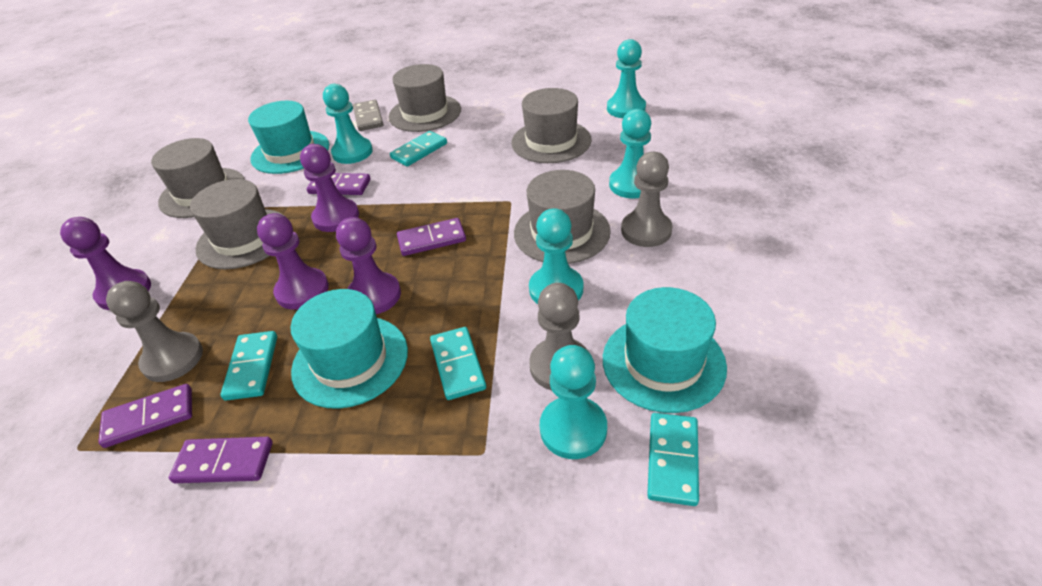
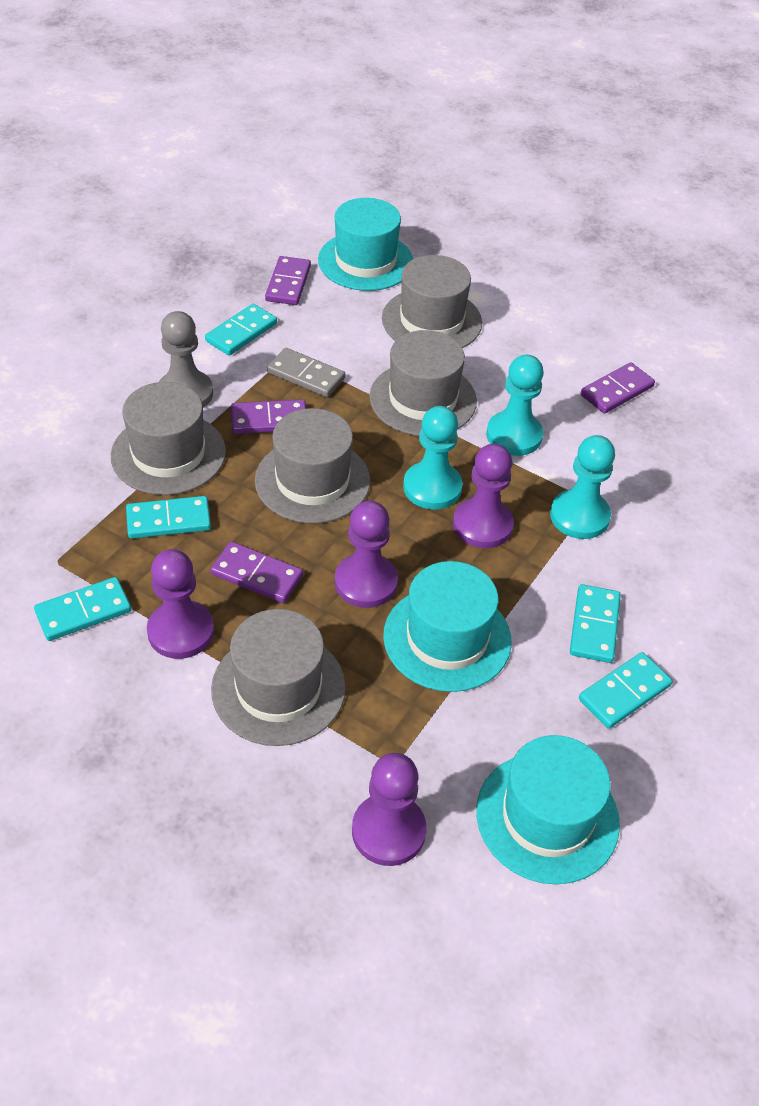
grey pawn: [106,281,203,382] [529,283,589,390] [621,152,673,247] = 3 -> [159,311,213,407] = 1
turquoise domino: [221,331,277,401] [390,131,447,166] [430,327,486,400] [647,413,699,506] = 4 -> [34,577,131,641] [126,496,211,539] [205,304,277,356] [570,584,621,663] [579,652,672,729] = 5
turquoise pawn: [323,84,373,164] [529,208,583,304] [540,345,607,459] [607,39,646,118] [609,109,651,198] = 5 -> [403,406,463,510] [486,355,544,456] [550,435,615,539] = 3

